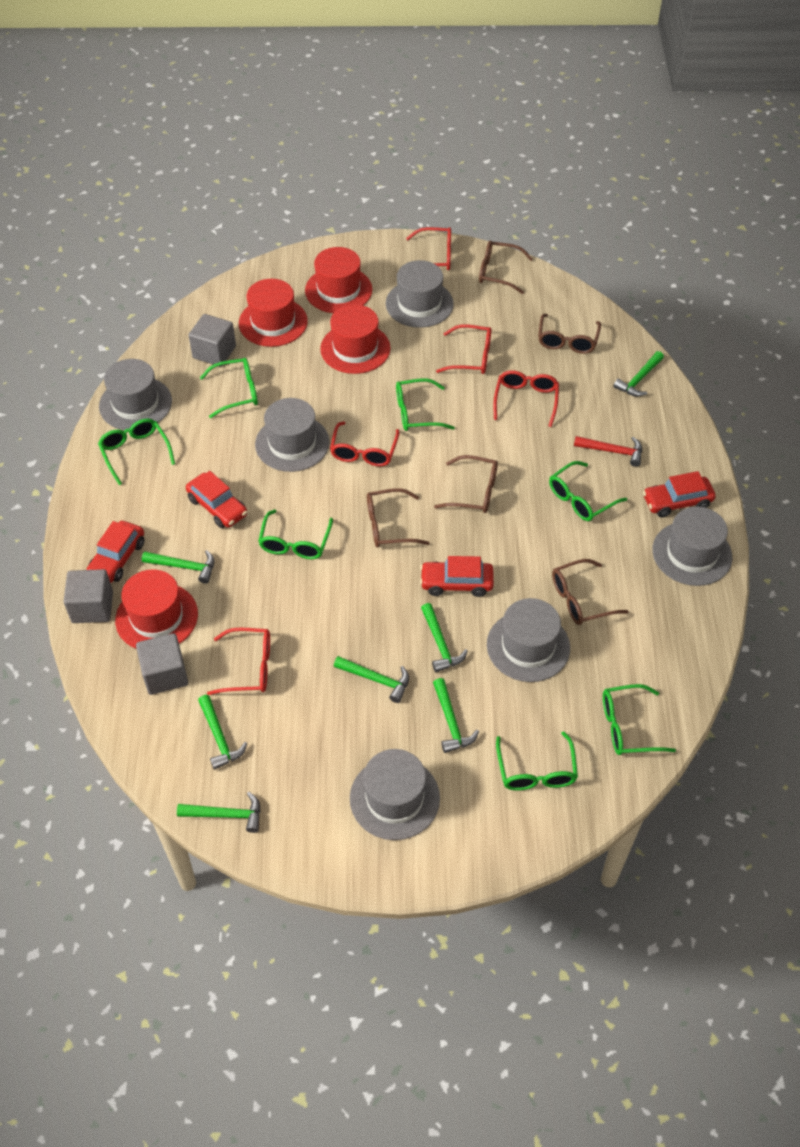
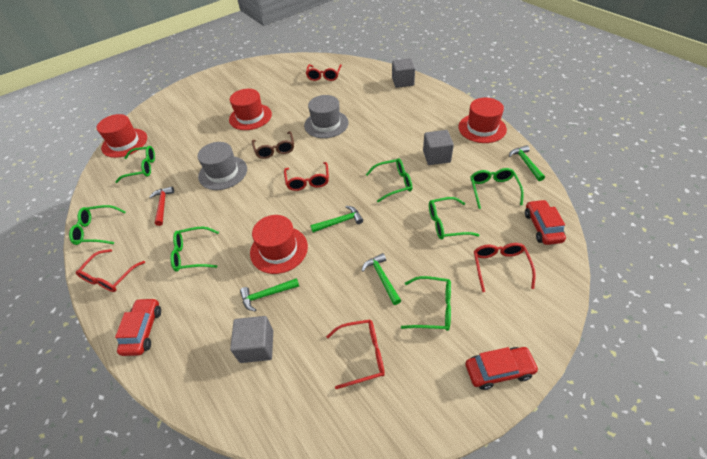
brown glasses: [367,488,429,548] [434,455,498,513] [479,240,533,294] [538,314,601,354] [552,559,629,625] = 5 -> [252,131,294,159] = 1
green hammer: [142,550,215,584] [177,792,261,833] [198,695,247,770] [334,656,409,703] [421,603,468,672] [433,678,479,753] [613,351,664,397] = 7 -> [240,278,299,312] [310,206,363,232] [362,253,401,305] [509,145,545,181] = 4
grey hat: [99,359,172,430] [255,398,330,472] [350,749,440,840] [386,260,454,328] [487,598,570,682] [652,507,732,586] = 6 -> [197,142,247,190] [304,95,349,138] = 2
red car: [86,521,145,583] [186,471,247,528] [420,556,494,597] [643,471,716,517] = 4 -> [115,298,161,356] [465,347,539,390] [525,199,566,245] = 3

